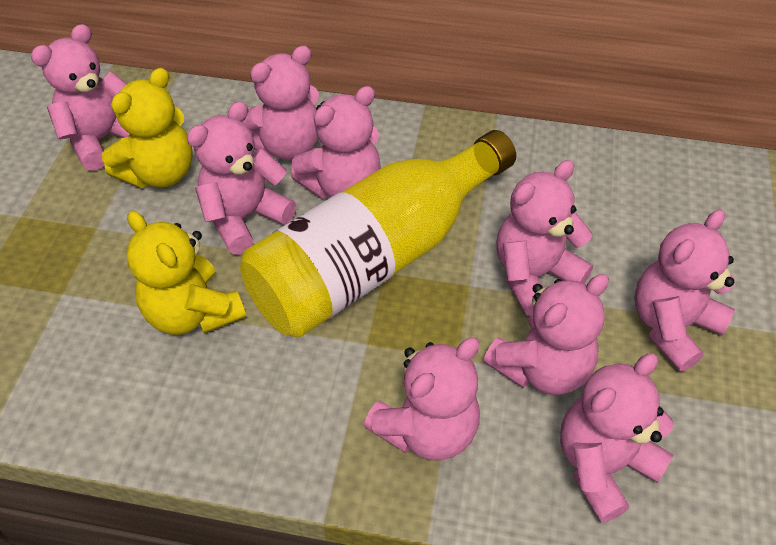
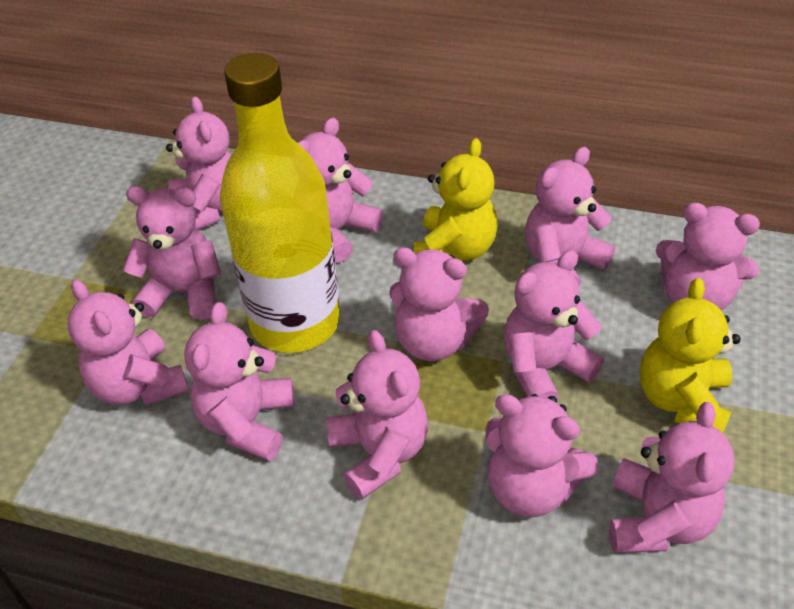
pink teddy bear: [31,24,129,171] [187,101,296,255] [243,46,319,160] [291,86,381,199] [364,337,480,460] [483,274,609,395] [496,160,593,316] [560,353,674,523] [634,209,735,372] = 9 -> [67,279,189,406] [123,186,221,320] [166,96,232,230] [184,302,294,461] [298,118,383,263] [326,330,428,500] [389,247,489,361] [485,394,599,517] [503,250,604,399] [525,147,615,287] [609,402,735,553] [656,203,760,311] = 12

